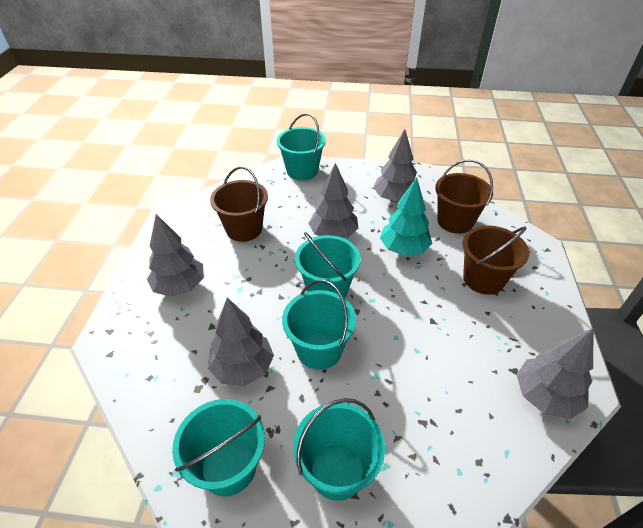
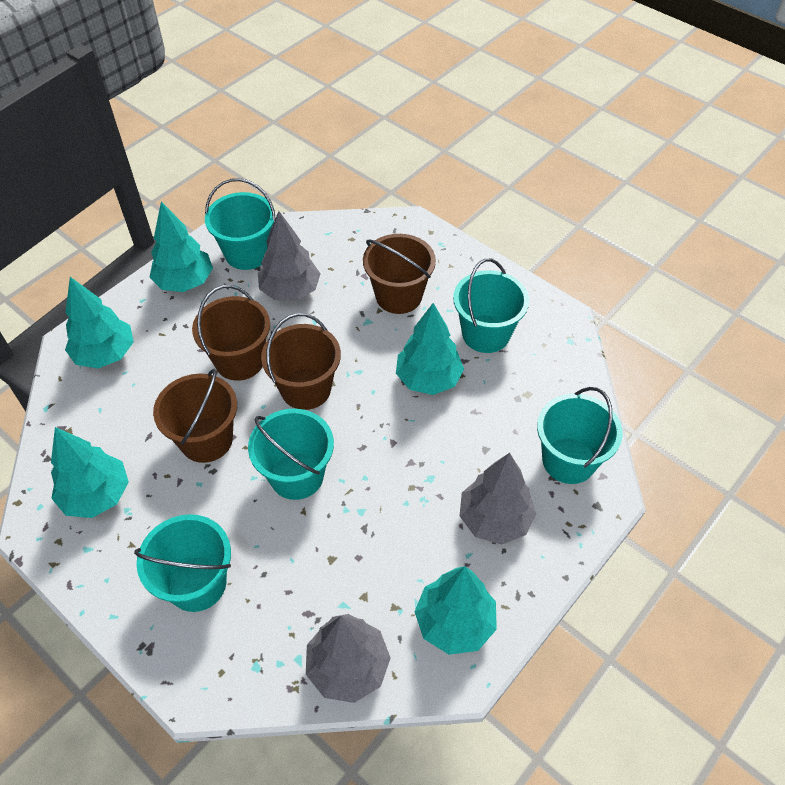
brown bucket: [210,167,268,242] [435,159,493,234] [463,226,529,295] = 3 -> [153,369,237,463] [192,285,270,381] [261,313,341,410] [363,234,436,314] = 4
grey tree: [147,214,204,297] [208,298,274,386] [308,163,358,238] [373,129,417,202] [516,328,594,419] = 5 -> [258,211,320,301] [306,614,391,703] [459,453,536,545] = 3
turquoise tree: [380,177,432,256] = 1 -> [51,427,129,518] [65,277,134,369] [150,202,213,292] [396,303,464,395] [414,566,497,655] = 5

